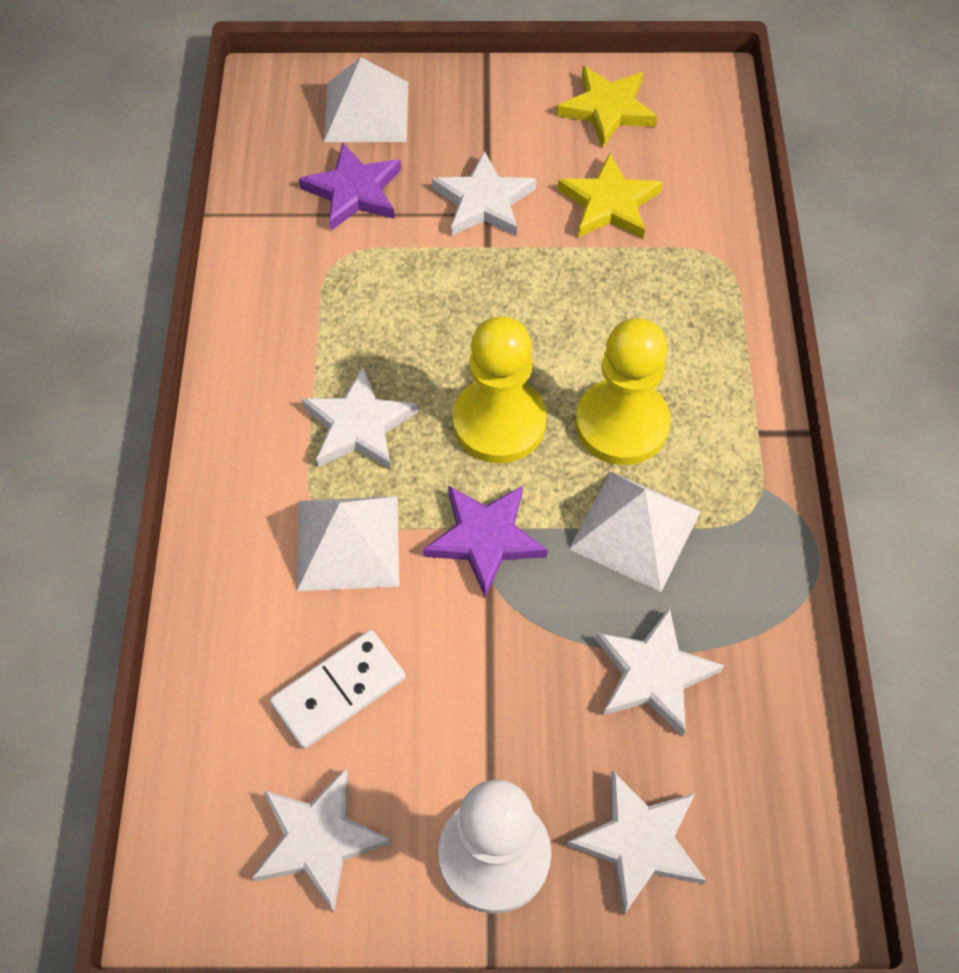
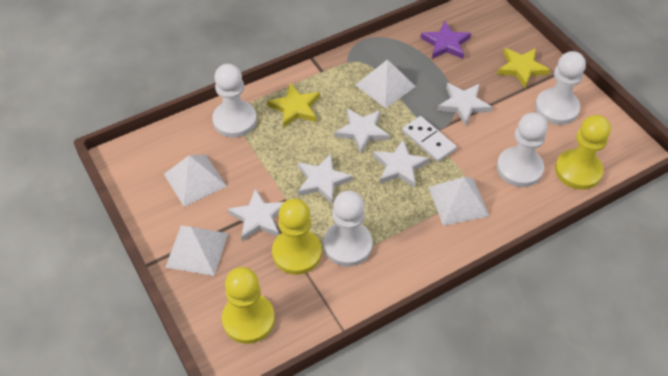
purple star: [299,143,401,231] [423,485,548,597] = 2 -> [421,21,471,59] = 1
white pawn: [438,779,551,914] = 1 -> [212,64,257,137] [323,191,373,266] [497,112,548,187] [535,51,586,125] = 4
white pyramid: [297,496,399,591] [324,57,408,142] [569,472,701,592] = 3 -> [164,155,227,207] [165,226,228,276] [356,59,416,108] [428,177,489,226] = 4
yellow pawn: [452,317,546,463] [575,318,671,465] = 2 -> [222,267,275,344] [272,199,322,275] [555,115,611,190] = 3

